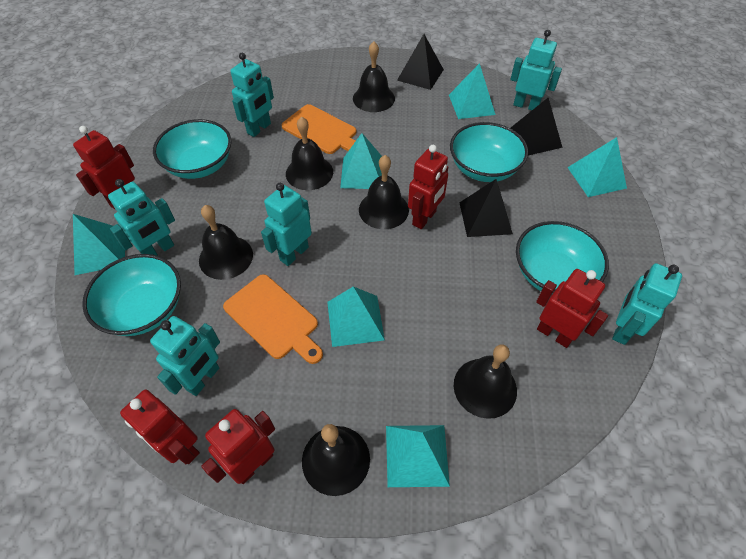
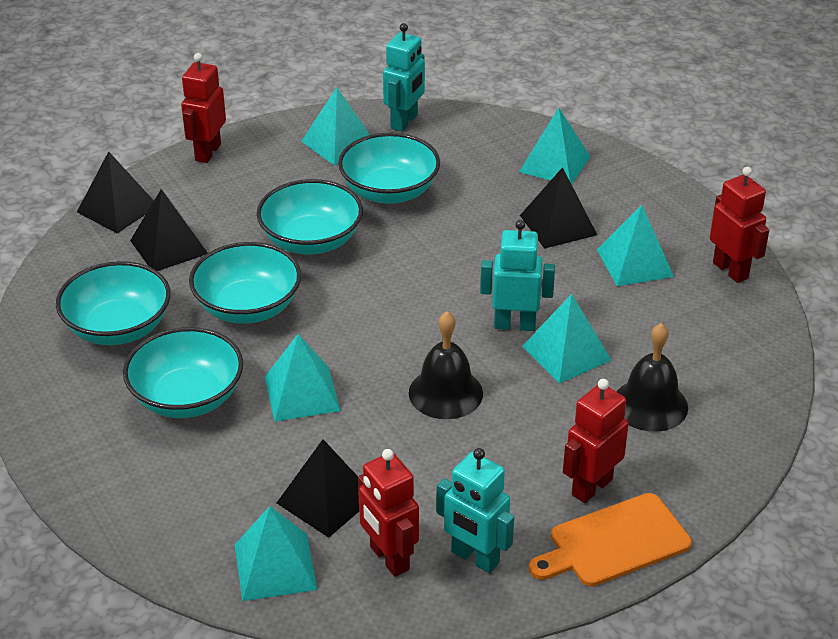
black bell: [199,205,253,280] [286,116,333,190] [302,424,370,496] [353,41,395,112] [359,155,409,229] [454,344,517,419] = 6 -> [409,311,483,419] [616,323,688,432] = 2
black pyramid: [397,34,444,90] [460,179,513,237] [511,98,563,156] = 3 -> [77,151,154,233] [130,189,208,271] [277,439,359,538] [520,167,597,249] = 4
orange cutting board: [223,274,323,364] [282,104,356,154] = 2 -> [529,493,692,587] = 1
red robot: [73,126,135,210] [120,390,200,464] [201,409,275,484] [408,145,448,229] [536,269,608,348] = 5 -> [181,53,226,163] [358,449,419,577] [563,379,629,503] [710,167,769,283] = 4
turquoise bowl: [82,254,181,336] [153,119,232,179] [450,122,528,182] [516,221,609,293] = 4 -> [56,261,171,345] [123,327,243,418] [189,242,301,324] [257,179,363,255] [338,133,440,204] = 5
turquoise robot: [108,179,175,256] [150,316,220,396] [230,53,274,137] [261,183,312,266] [510,30,562,110] [612,263,682,345] = 6 -> [383,23,425,132] [437,448,514,573] [480,220,555,331] = 3

